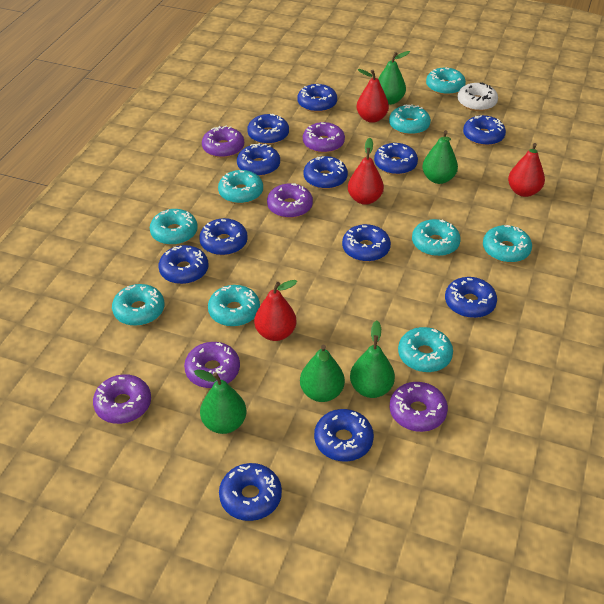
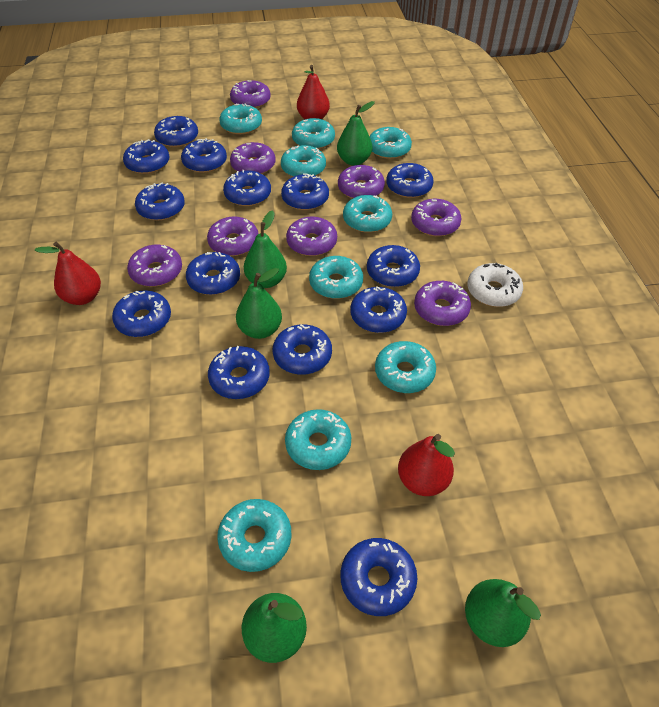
blue donut: [158,245,208,284] [199,218,248,255] [219,463,282,521] [237,143,280,176] [247,114,289,144] [297,84,337,112] [304,156,348,189] [314,409,374,461] [342,224,391,262] [374,143,418,175] [445,277,497,318] [463,115,506,146] = 12 -> [112,291,171,337] [123,139,170,174] [135,182,185,221] [154,116,198,147] [181,138,227,173] [186,252,240,295] [208,346,270,399] [223,170,271,206] [273,324,332,375] [281,174,329,210] [340,538,417,616] [350,286,407,333] [367,245,420,287] [386,163,434,198] = 14
purple donut: [93,374,151,424] [184,342,240,388] [202,126,244,158] [267,183,313,218] [303,122,345,153] [390,382,448,432] = 6 -> [127,244,182,287] [207,217,258,256] [230,80,271,108] [230,142,276,174] [286,217,337,256] [338,165,385,199] [411,199,461,237] [414,281,471,326] = 8
red pear: [254,280,297,341] [348,138,384,205] [356,69,389,123] [508,143,545,197] = 4 -> [35,242,101,305] [297,65,330,119] [398,434,455,496] = 3

